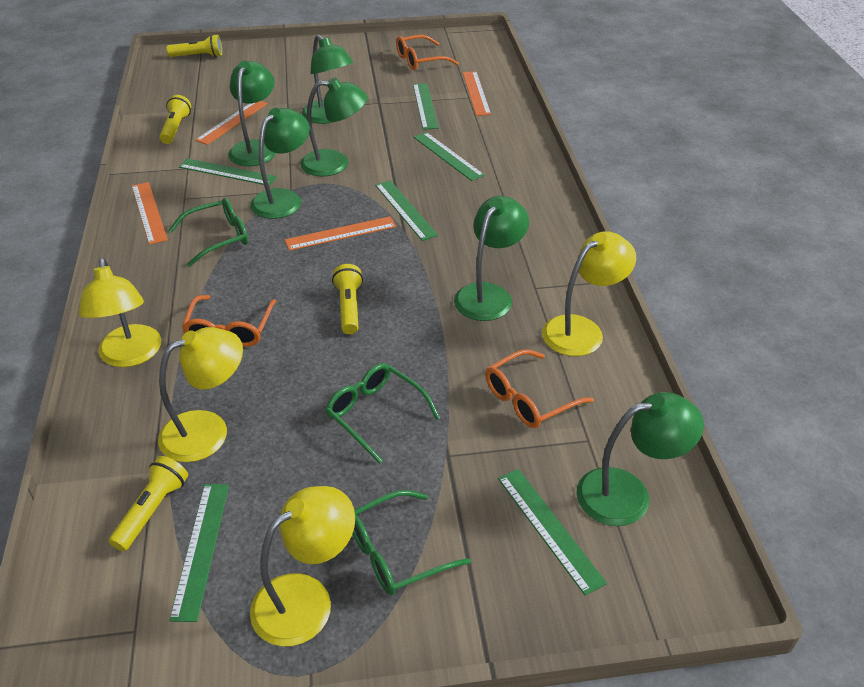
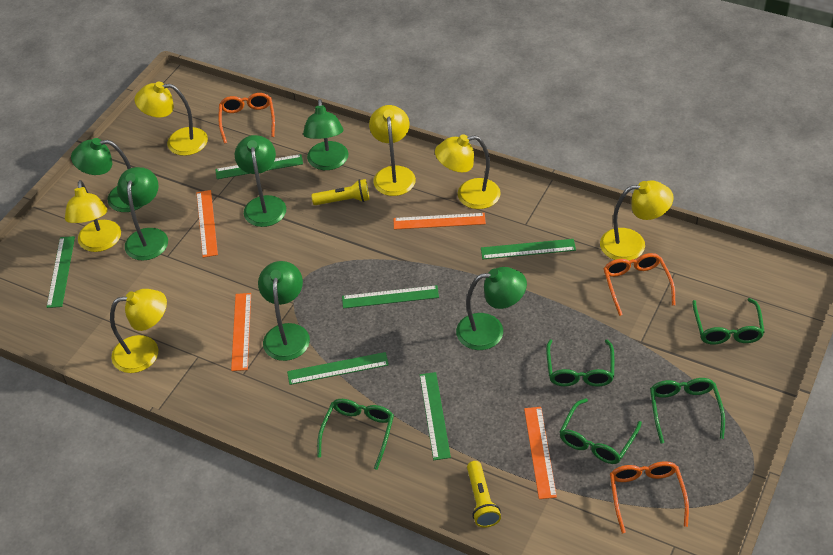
green glasses: [169,198,248,267] [325,363,440,464] [353,490,471,595] = 3 -> [317,399,394,470] [546,340,614,387] [559,398,642,464] [650,378,725,444] [692,298,765,345] = 5
yellow flashlight: [109,456,188,551] [160,95,191,144] [166,34,222,57] [332,264,363,334] = 4 -> [312,179,370,205] [467,461,501,528] = 2
yellow lamp: [79,258,161,367] [158,327,243,462] [250,486,355,646] [542,231,636,356] = 4 -> [65,180,121,252] [110,289,167,373] [135,81,208,156] [369,105,416,196] [435,134,501,209] [600,181,674,261] = 6

